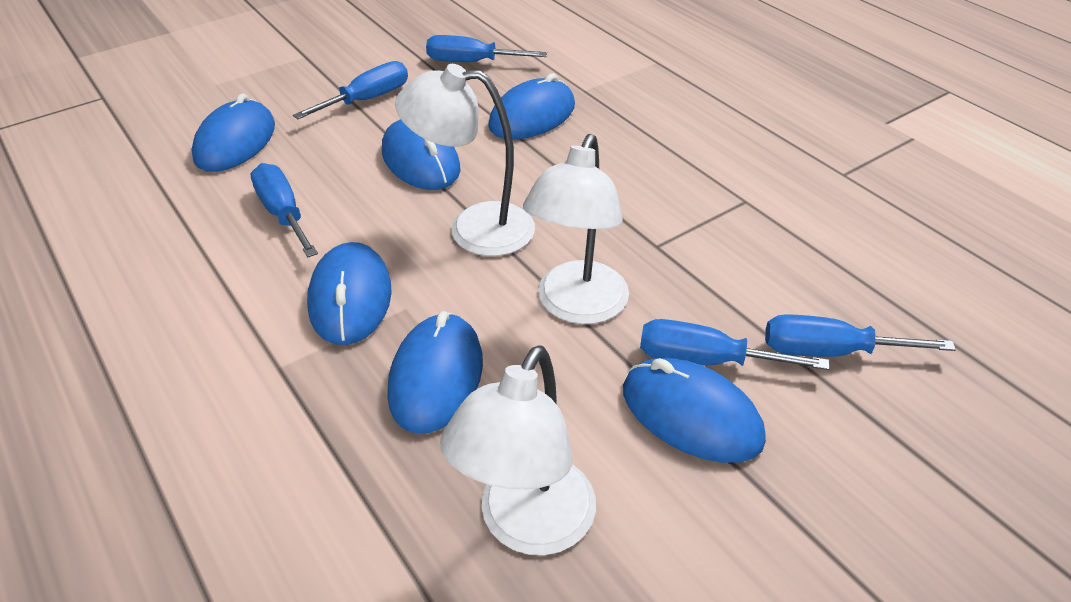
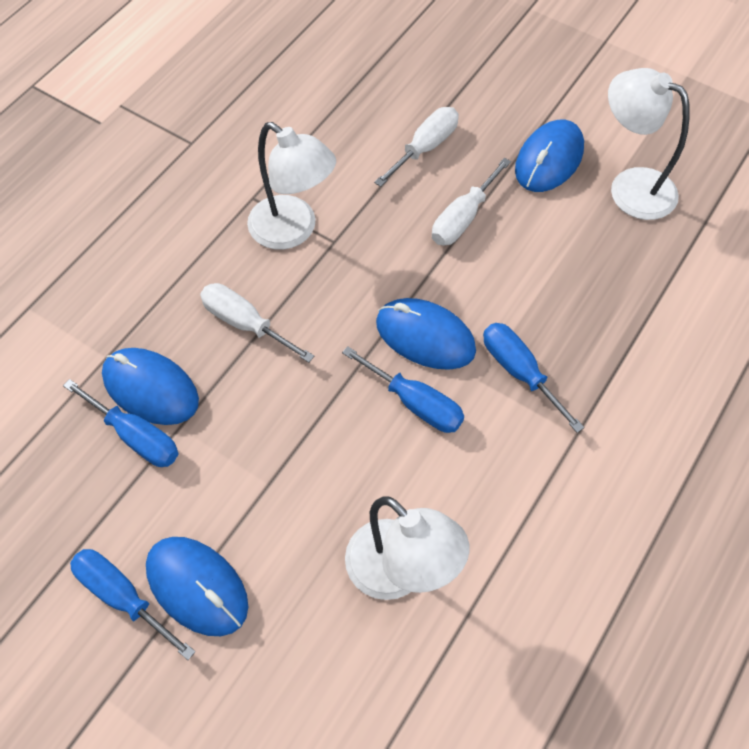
blue mouse: [192,93,275,172] [307,242,392,345] [382,119,460,190] [387,311,483,434] [488,73,575,140] [623,358,766,463] = 6 -> [102,348,199,425] [146,537,248,636] [376,298,476,370] [515,120,584,192] = 4
blue screwdriver: [251,163,318,258] [293,61,408,119] [426,35,547,62] [640,319,829,370] [765,314,956,357] = 5 -> [63,379,178,467] [70,549,195,660] [342,346,464,433] [483,323,584,433] = 4
white screwdriver: none = 0 -> [200,283,314,363] [374,107,459,187] [432,158,511,246] = 3

